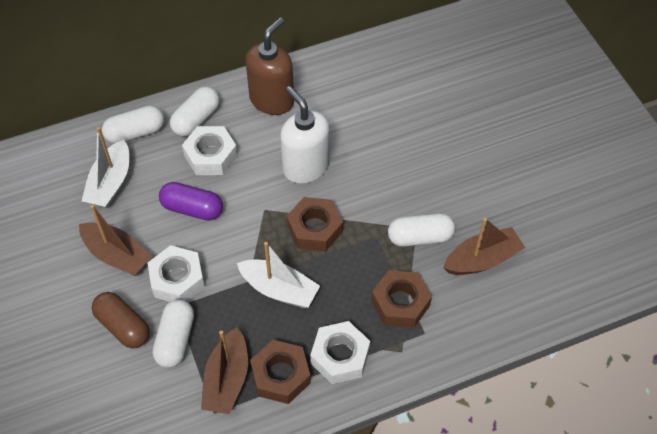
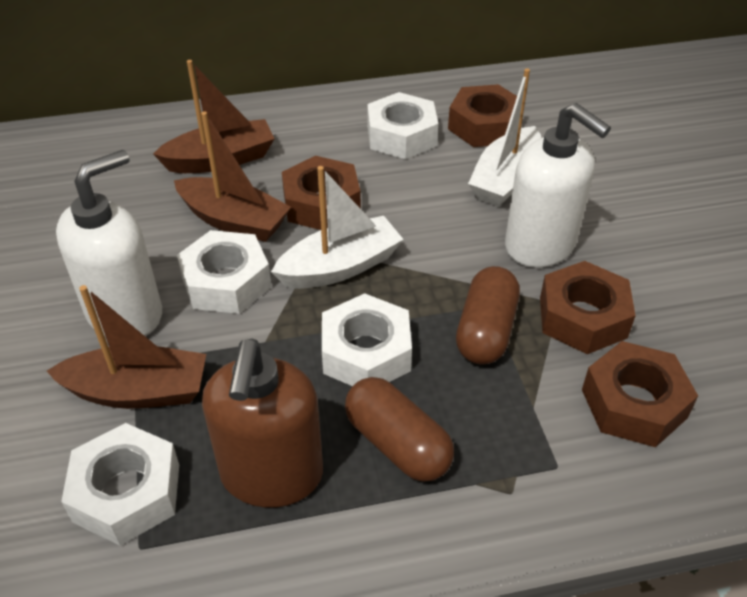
brown capsule: [92,292,150,349] = 1 -> [345,377,454,482] [456,266,520,365] = 2
brown nut: [250,340,311,404] [286,197,343,251] [371,270,432,328] = 3 -> [282,156,361,230] [448,84,517,147] [540,261,636,354] [582,341,698,447] = 4
purple capsule: [159,182,223,221] = 1 -> none = 0
white capsule: [102,105,164,144] [153,299,194,368] [170,86,220,137] [388,213,455,247] = 4 -> none = 0
white nut: [147,245,205,302] [182,126,238,175] [310,321,370,384] = 3 -> [61,423,179,546] [177,230,272,314] [322,293,412,386] [367,92,438,159] = 4
white soap dispenser: [280,86,330,184] = 1 -> [56,150,162,337] [505,103,611,268] = 2

